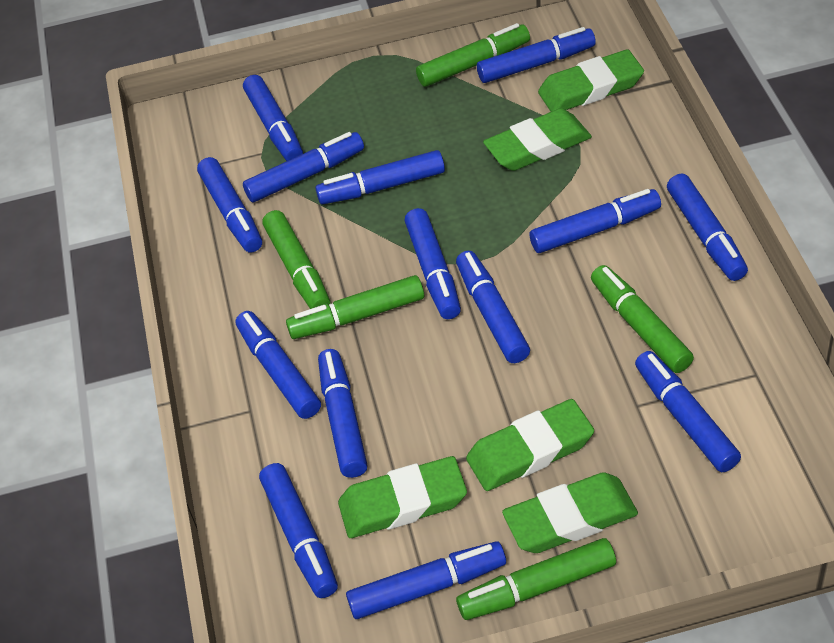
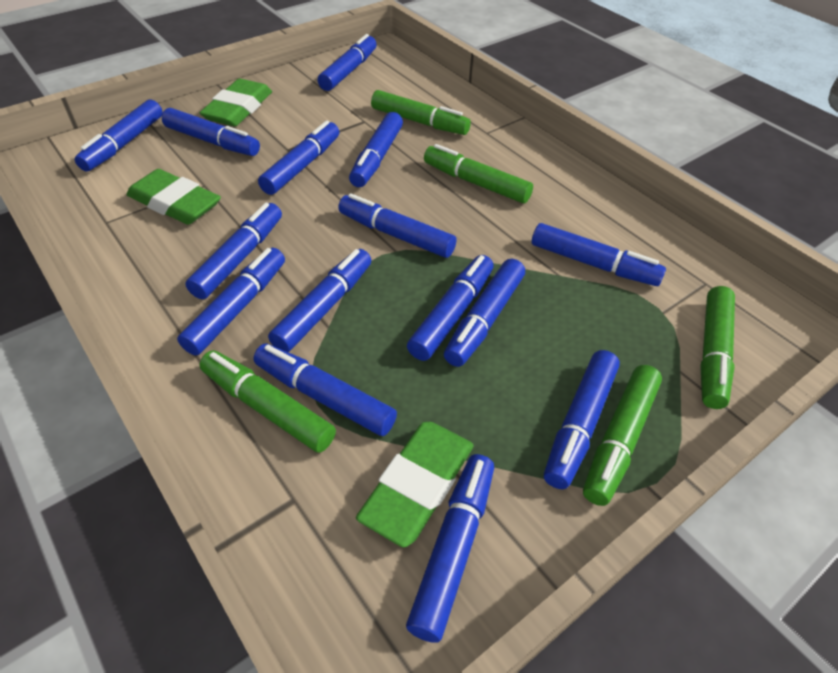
blue marker: [197,157,262,253] [235,311,321,419] [243,75,303,161] [243,132,364,202] [259,463,338,598] [316,150,445,204] [318,349,368,478] [346,541,506,619] [405,208,461,319] [456,251,530,363] [477,27,596,83] [530,189,661,253] [635,351,741,472] [667,174,748,281] = 14 -> [74,100,163,172] [162,108,260,156] [177,247,285,355] [185,203,282,299] [254,343,397,436] [258,120,339,195] [268,249,371,352] [318,34,377,91] [338,193,457,258] [349,112,403,187] [406,454,494,643] [407,255,494,361] [444,259,525,367] [532,223,666,286] [544,350,620,489] = 15
green eraser: [338,456,467,538] [466,399,594,491] [483,108,592,171] [502,472,638,553] [538,49,644,112] = 5 -> [127,169,221,225] [200,79,272,126] [356,422,474,547] = 3

